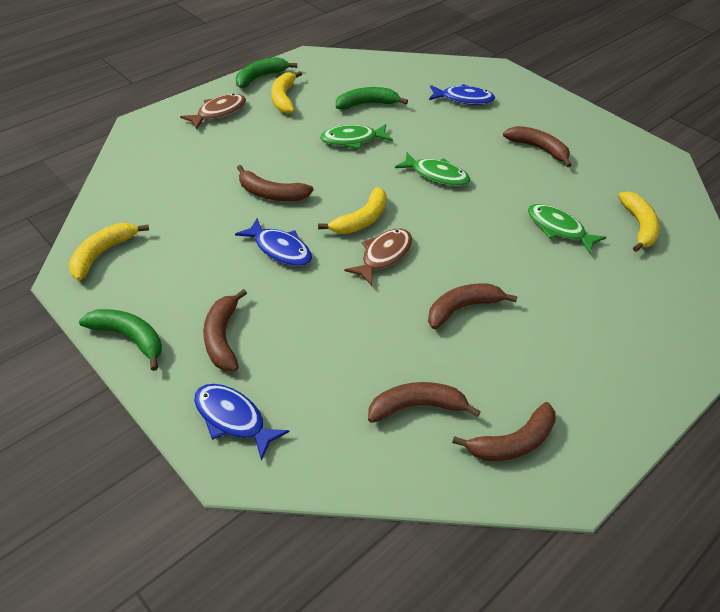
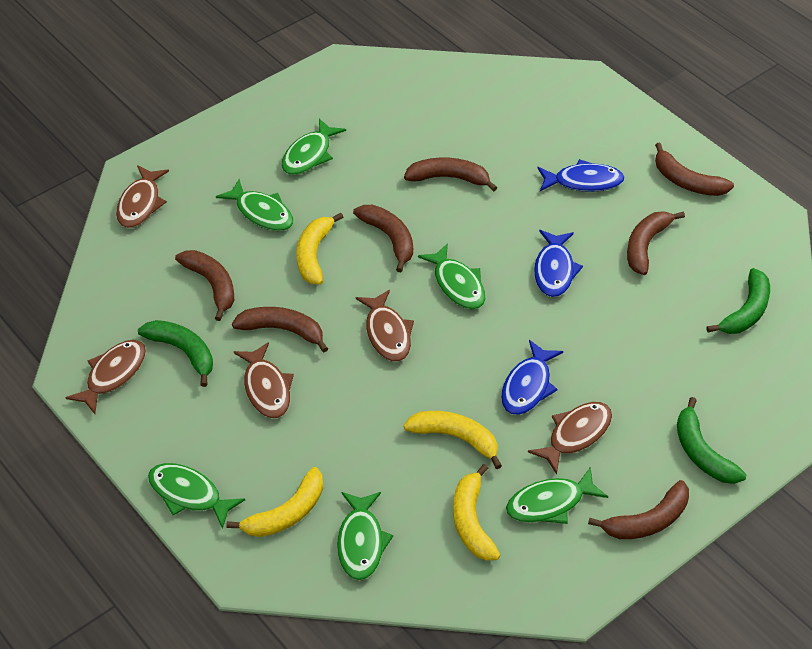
brown banana: [203,289,247,371] [237,165,314,201] [368,382,481,423] [428,283,518,329] [452,402,556,461] [503,126,571,167] = 6 -> [175,250,234,321] [232,307,328,352] [353,205,413,272] [404,158,497,191] [588,480,689,539] [627,211,685,275] [655,143,734,196] = 7
brown fish: [180,94,246,129] [344,229,412,286] = 2 -> [66,340,146,414] [116,165,169,228] [234,342,294,418] [356,290,414,362] [528,402,612,474] = 5
green fish: [320,124,393,149] [395,152,470,186] [528,204,606,253] = 3 -> [148,463,245,529] [216,179,293,231] [281,119,346,175] [337,492,393,580] [418,243,486,309] [506,467,608,524] = 6

